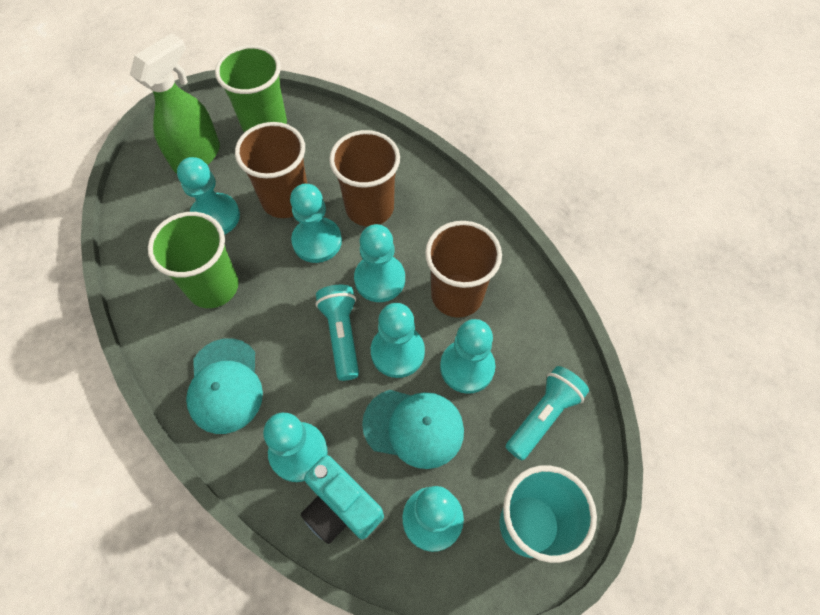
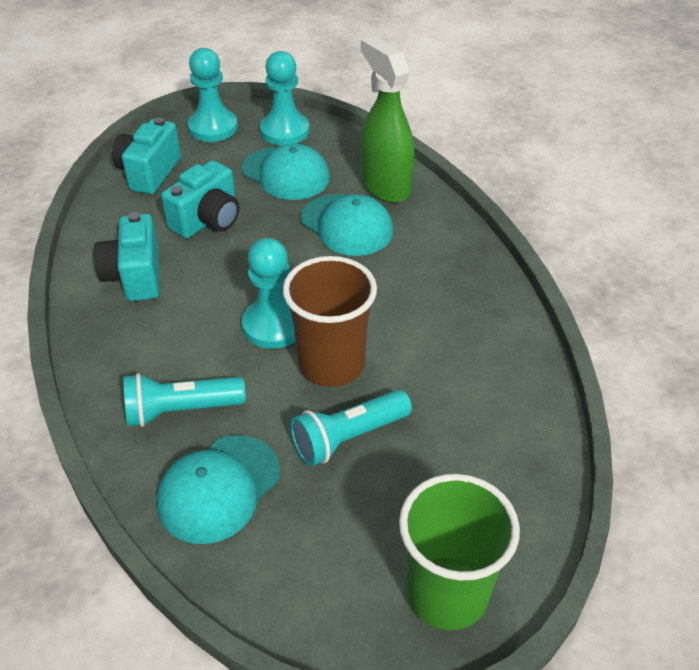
brown cup: [235,122,307,218] [329,130,400,226] [425,221,502,318] = 3 -> [283,256,377,387] = 1
green cup: [148,212,239,308] [215,45,287,133] = 2 -> [399,474,520,630] = 1
turquoise camera: [301,455,384,544] = 1 -> [94,212,159,301] [112,117,181,194] [161,160,240,238] = 3
turquoise cap: [186,338,263,434] [362,390,464,469] = 2 -> [157,435,280,544] [242,144,330,200] [301,194,393,256] = 3
turquoise cup: [499,465,597,563] = 1 -> none = 0
turquoise pawn: [177,157,240,235] [263,413,328,482] [290,184,342,263] [354,224,405,302] [371,303,425,378] [403,486,464,552] [440,319,495,394] = 7 -> [188,48,238,142] [242,238,296,349] [260,51,310,146] = 3

